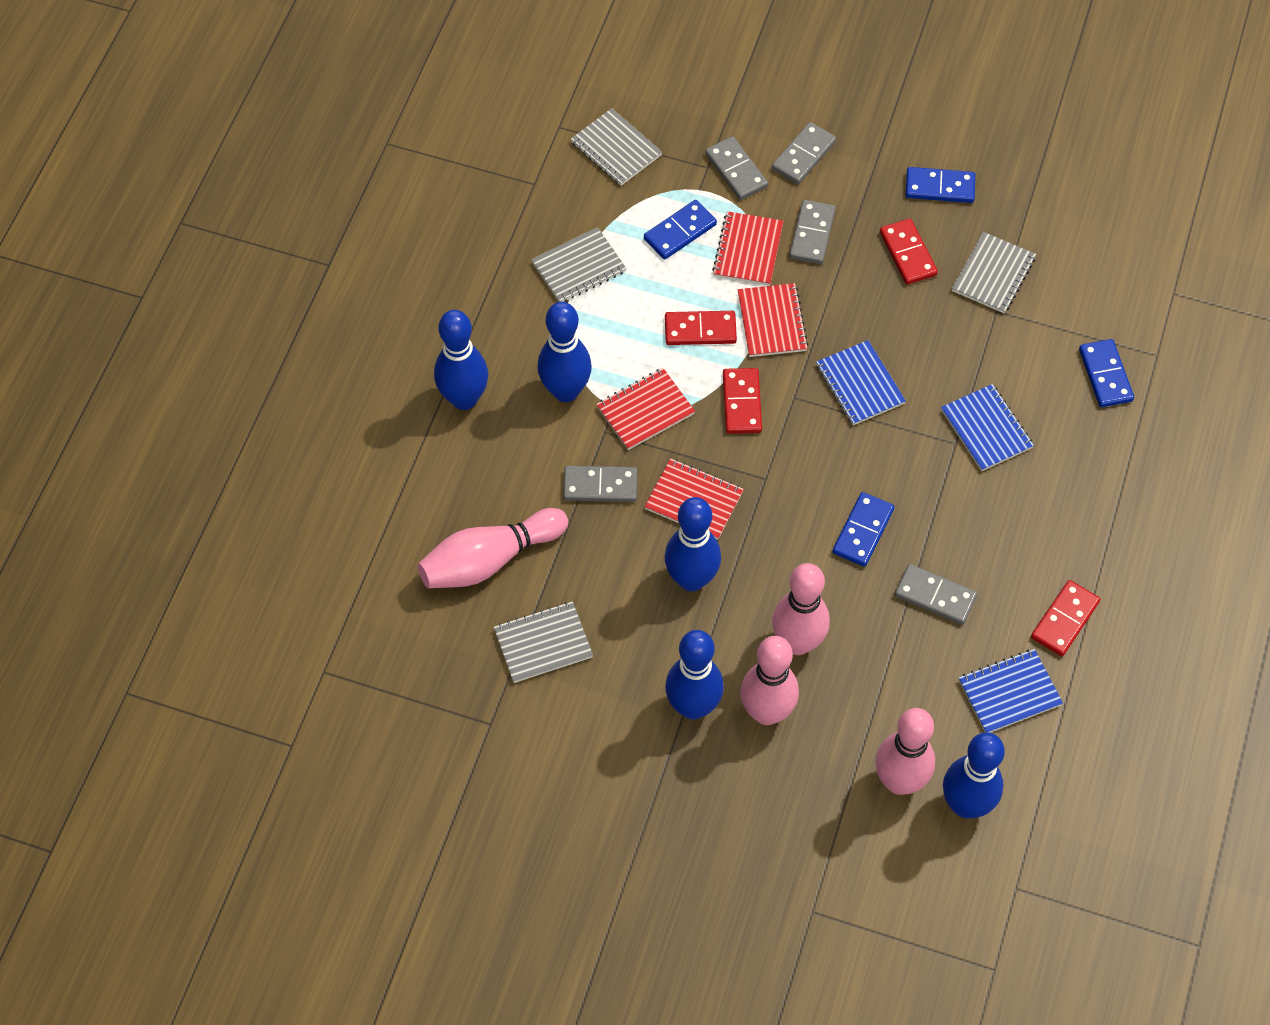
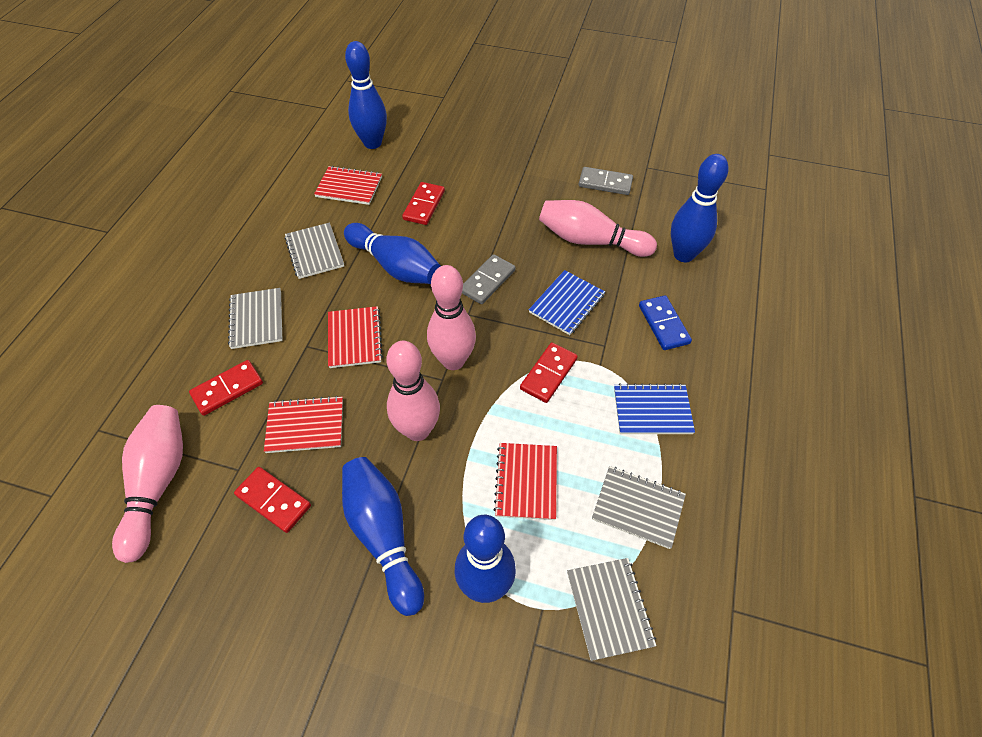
blue domino: [644,200,717,259] [832,492,894,567] [906,167,975,203] [1079,339,1134,407] = 4 -> [639,295,692,350] = 1
blue notebook: [816,340,906,425] [941,384,1034,471] [959,649,1063,733] = 3 -> [529,270,605,335] [614,383,695,434] = 2
grey domino: [563,466,638,502] [705,136,768,200] [772,122,836,184] [789,200,836,264] [895,564,977,625] = 5 -> [462,254,515,304] [578,167,633,195] = 2

